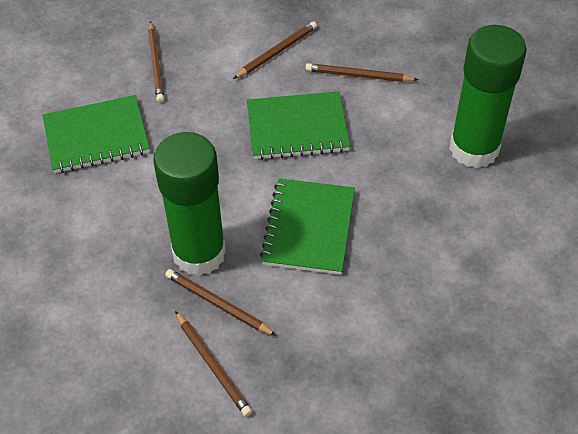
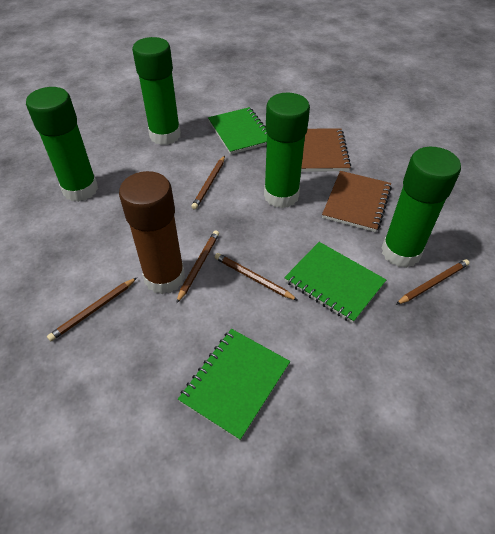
brown glue stick: none = 0 -> [119,171,185,294] = 1
brown notebook: none = 0 -> [301,128,351,172] [322,171,392,232] = 2
green glue stick: [153,132,226,276] [449,25,527,168] = 2 -> [26,87,98,202] [132,37,181,145] [264,93,310,208] [382,147,461,268] = 4

